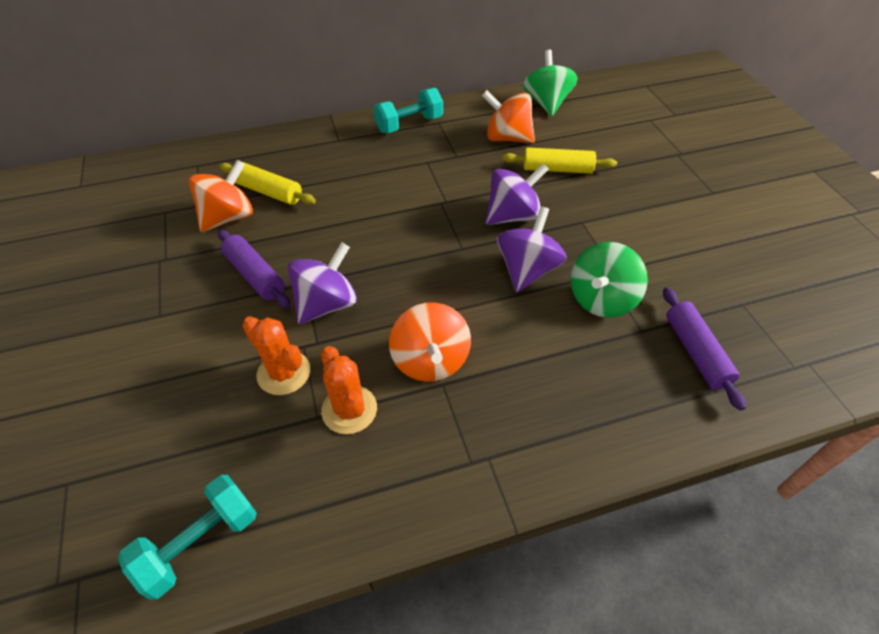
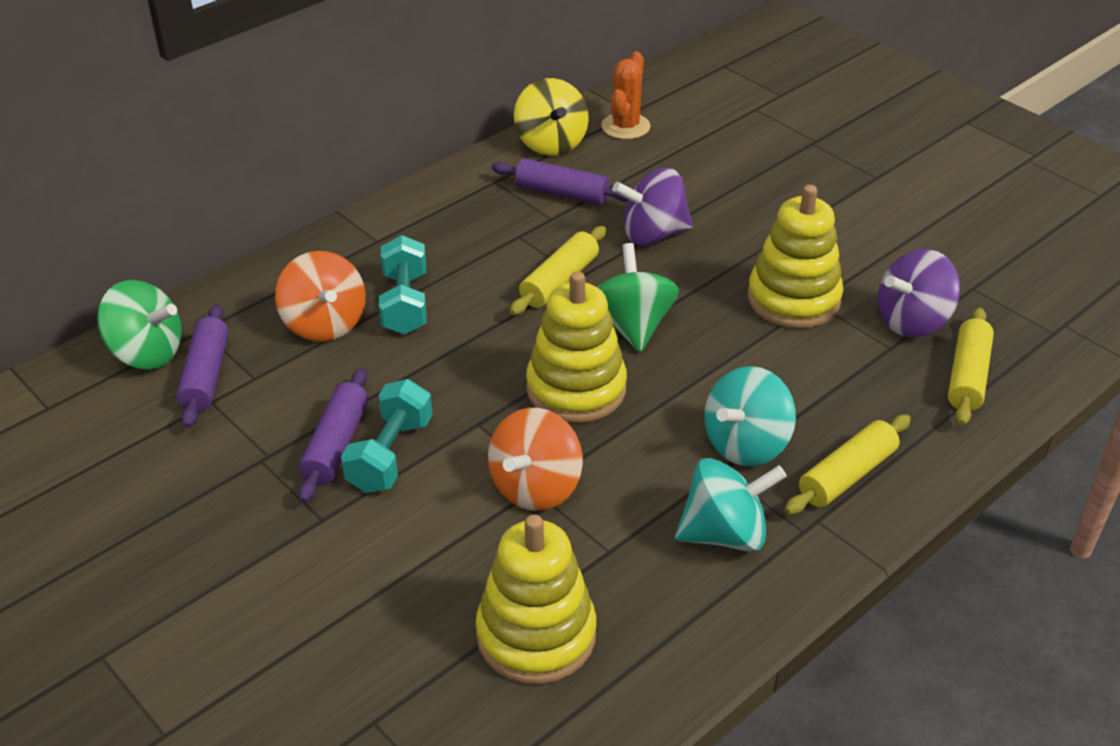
orange cactus: [242,316,310,395] [321,346,377,434] = 2 -> [601,51,650,140] = 1
orange spinning top: [189,160,253,232] [389,302,471,382] [482,90,535,143] = 3 -> [275,251,366,342] [488,408,583,511] = 2
purple rolling pin: [218,229,291,308] [663,287,746,411] = 2 -> [176,304,229,428] [298,368,368,503] [492,158,628,205] = 3
purple spinning top: [288,242,357,324] [486,163,549,225] [497,207,567,292] = 3 -> [612,168,693,246] [878,249,960,338] = 2
turquoise spinning top: none = 0 -> [675,458,787,552] [704,366,796,466] = 2
yellow rolling pin: [219,162,316,205] [502,147,617,174] = 2 -> [510,226,606,315] [785,415,911,515] [948,308,994,426] = 3
yellow spinning top: none = 0 -> [514,78,589,156] = 1
yellow stacking toy: none = 0 -> [475,515,596,684] [526,271,627,423] [748,185,843,329] = 3

